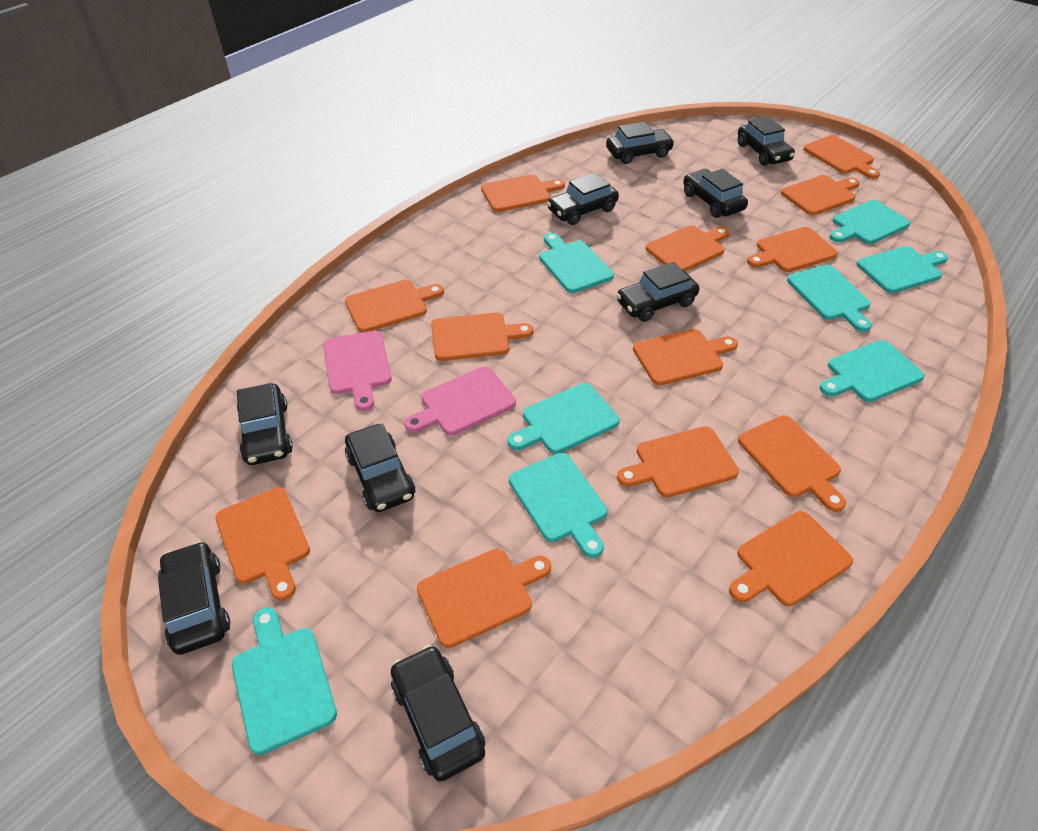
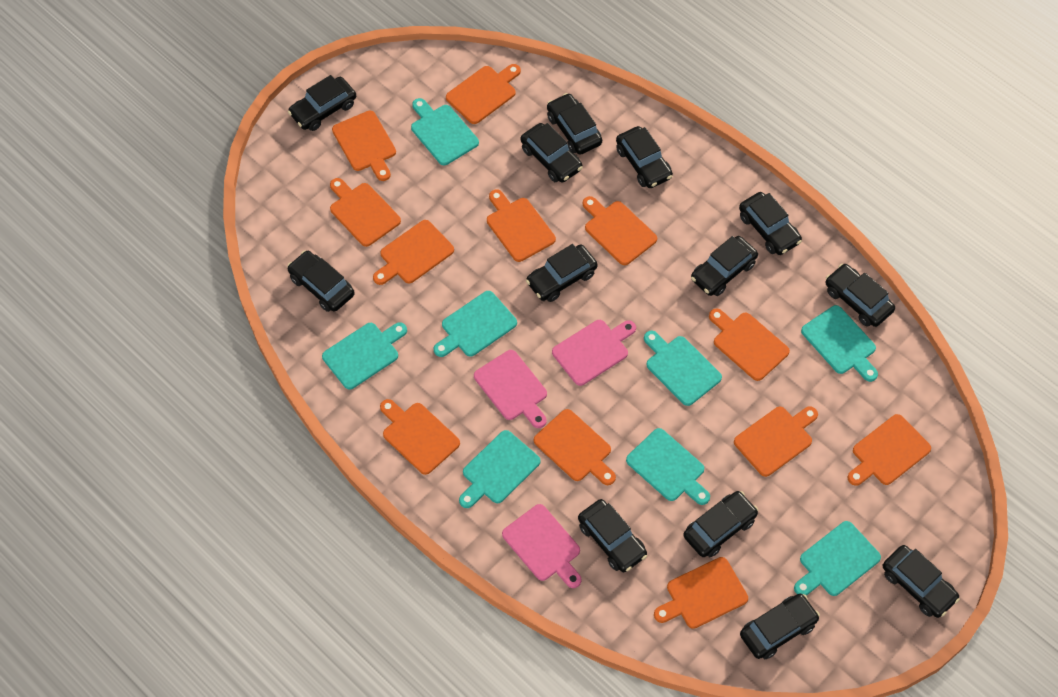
black car: [158,541,230,655] [237,383,293,465] [345,423,415,512] [391,645,485,782] [547,172,619,225] [606,122,675,164] [616,262,699,322] [683,169,748,218] [738,116,795,166] = 9 -> [287,251,354,312] [288,75,356,131] [521,123,583,183] [526,244,598,302] [547,93,602,155] [578,499,647,572] [616,126,673,188] [683,491,758,557] [691,236,758,296] [739,192,802,255] [740,594,820,659] [825,264,895,327] [883,545,960,618] = 13
orange cutting board: [216,487,310,601] [345,280,444,333] [417,549,551,648] [431,313,533,361] [481,174,565,212] [617,426,739,498] [633,329,738,386] [645,225,730,271] [729,511,853,606] [738,415,846,512] [747,227,838,272] [781,175,860,215] [803,135,880,179] = 13 -> [330,178,401,247] [332,111,396,181] [373,220,454,285] [380,399,460,475] [446,64,521,124] [487,190,556,262] [534,409,616,485] [583,196,657,265] [654,557,748,629] [709,308,790,381] [734,406,818,477] [847,414,931,486] = 12
pink cutting board: [323,330,392,411] [404,366,516,435] = 2 -> [474,350,547,428] [502,504,581,588] [552,320,636,386] = 3

